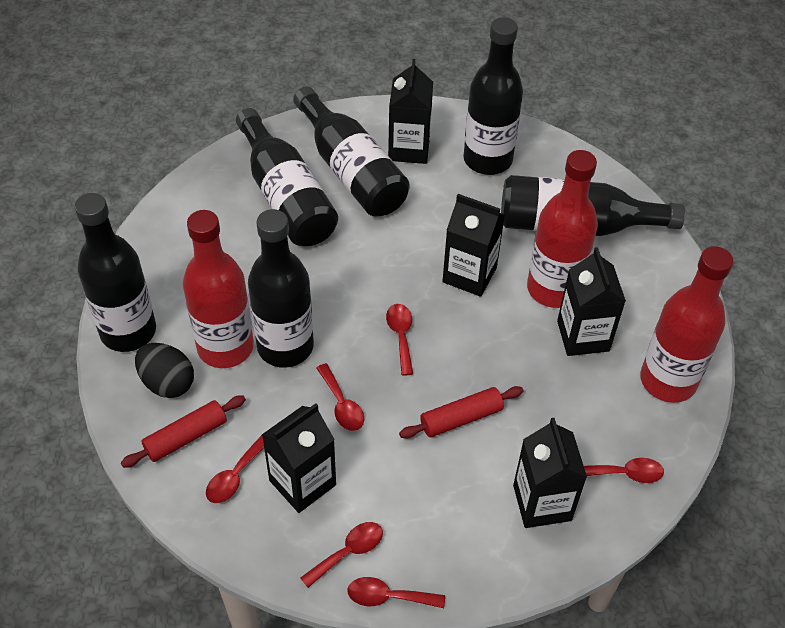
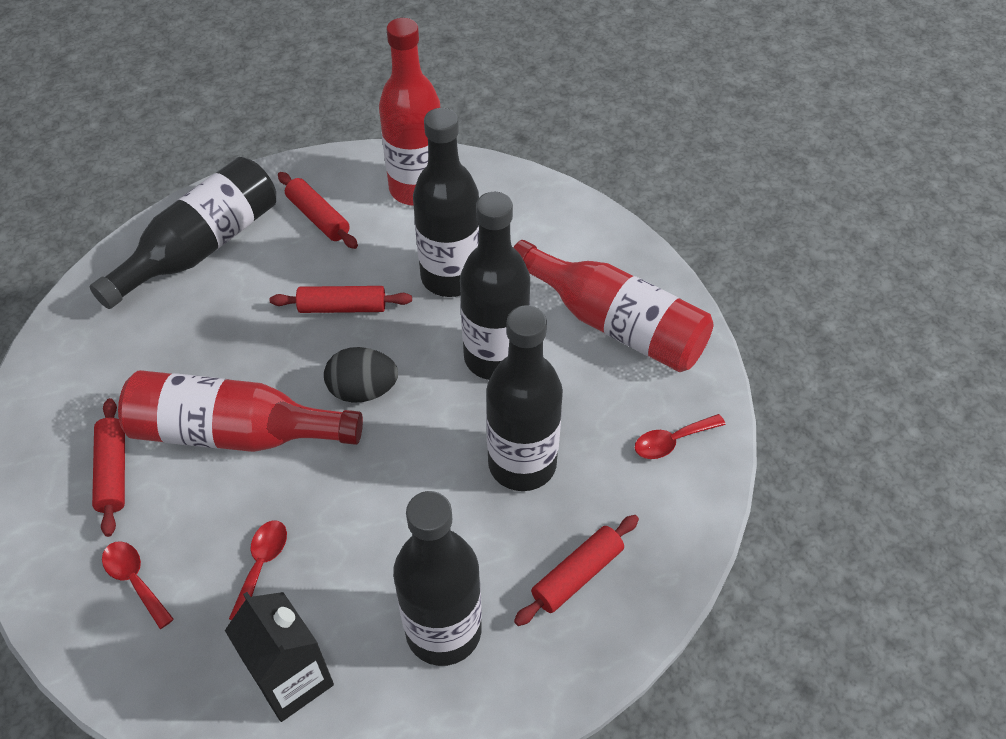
black bottle: [74,193,156,352] [236,108,338,246] [248,209,314,368] [293,86,410,217] [463,17,523,175] [501,175,685,236] = 6 -> [90,157,276,309] [393,491,482,666] [413,108,479,297] [460,192,530,380] [486,305,563,491] = 5
black carton: [262,403,336,513] [388,59,433,164] [442,194,505,297] [513,418,587,528] [557,247,626,356] = 5 -> [225,592,334,722] = 1
red rolling pin: [121,395,246,468] [399,386,523,439] = 2 -> [92,398,125,537] [270,286,412,313] [278,172,358,249] [514,515,639,626] = 4
red spoon: [206,435,264,503] [300,522,383,588] [317,363,364,431] [347,577,445,608] [386,304,413,376] [584,458,664,483] = 6 -> [102,541,174,629] [229,520,287,620] [635,414,726,459] = 3

